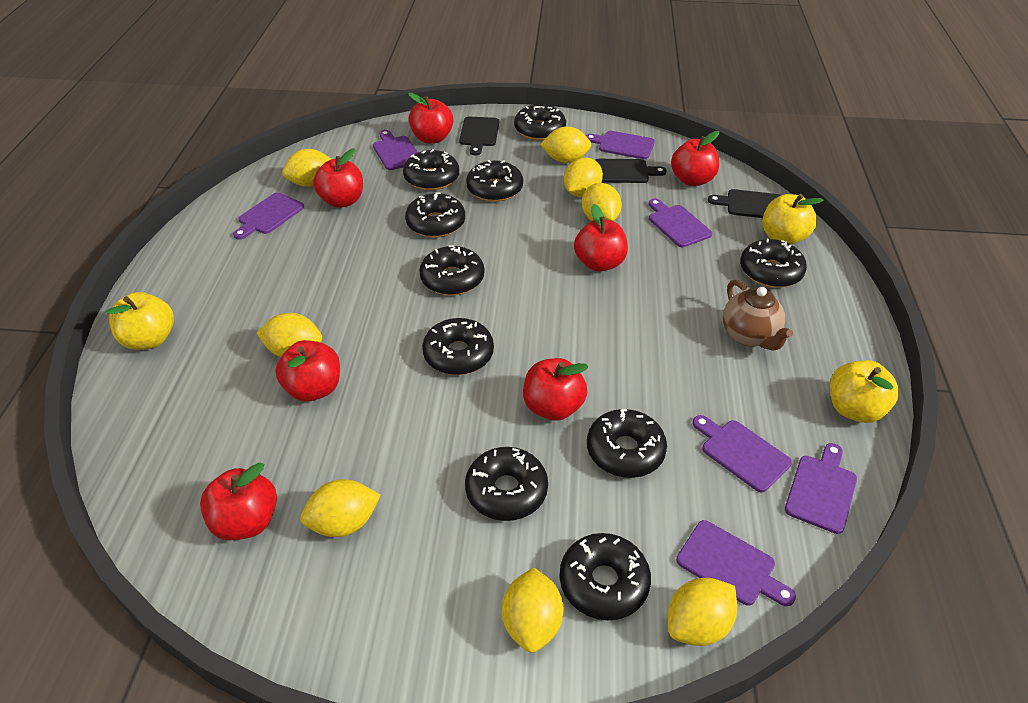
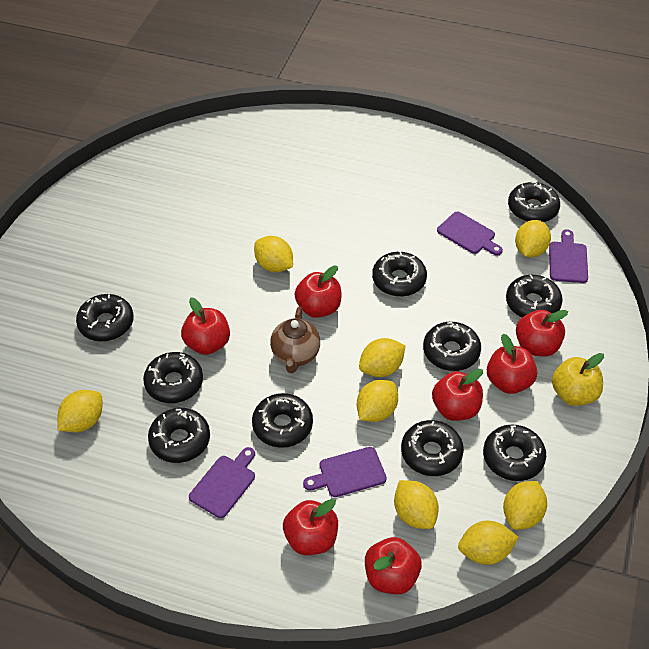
black cutting board: [459,117,499,155] [595,159,667,183] [708,189,780,218] = 3 -> none = 0
purple cutting board: [233,192,304,240] [373,130,418,170] [586,131,655,159] [649,198,712,247] [676,520,796,606] [693,415,792,492] [785,443,857,534] = 7 -> [189,447,255,518] [303,447,387,497] [437,212,503,256] [549,230,588,283] = 4
yellow apple: [106,292,174,350] [763,194,823,244] [830,360,899,423] = 3 -> [552,353,604,406] = 1

